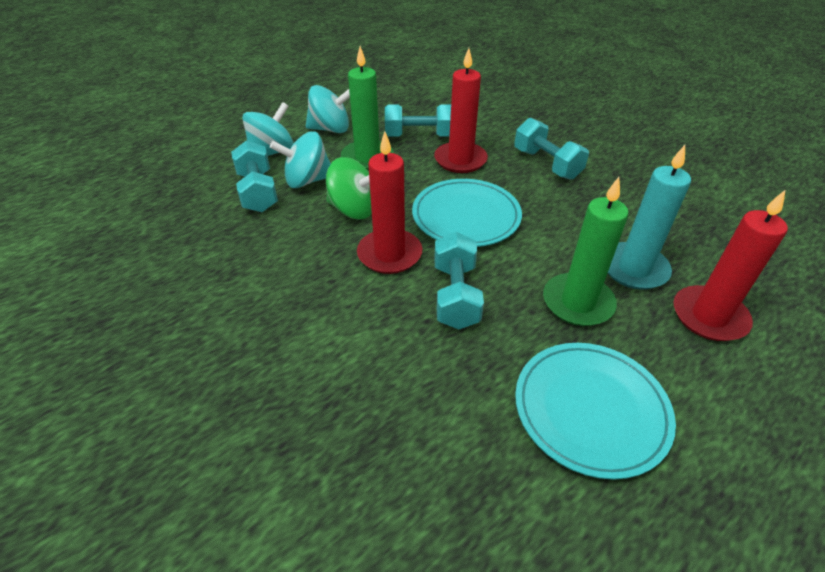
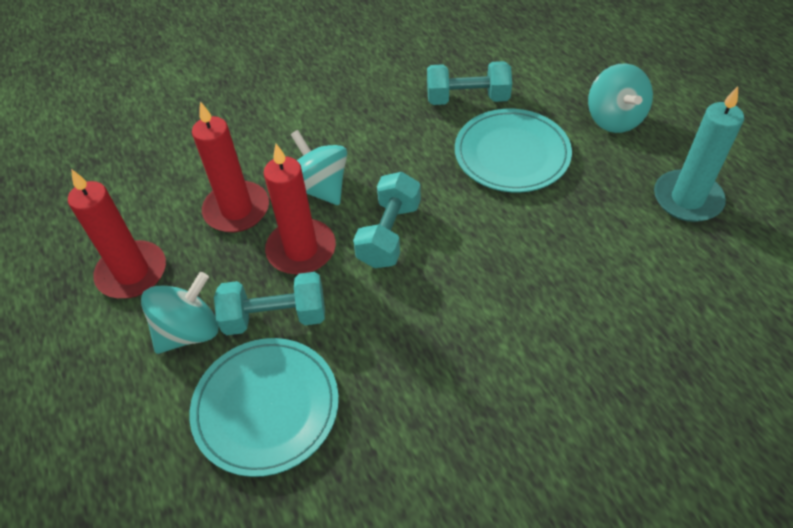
green candle: [341,46,394,171] [543,177,629,326] = 2 -> none = 0
green spinning top: [326,157,372,219] = 1 -> none = 0
turquoise dumbbell: [231,141,278,212] [385,104,451,137] [434,232,484,329] [514,118,589,180] = 4 -> [214,272,325,335] [353,172,421,268] [427,61,512,105] = 3

